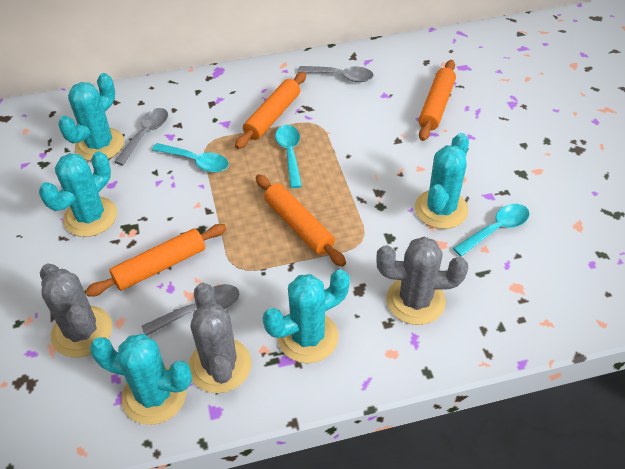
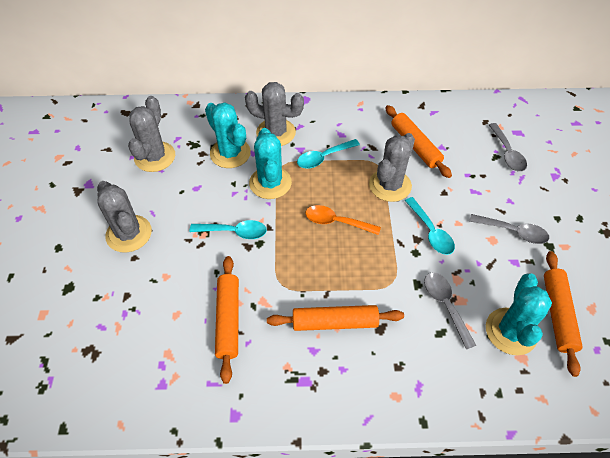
grey cactus: [40,264,112,358] [189,283,252,393] [376,237,468,325] = 3 -> [97,181,152,253] [128,96,175,172] [245,82,304,146] [369,133,415,202] = 4
orange spoon: none = 0 -> [305,205,381,235] = 1
turquoise cactus: [39,151,117,237] [58,73,124,161] [90,334,192,425] [263,269,350,363] [415,133,469,229] = 5 -> [205,102,251,168] [249,128,292,199] [486,273,552,355] = 3

